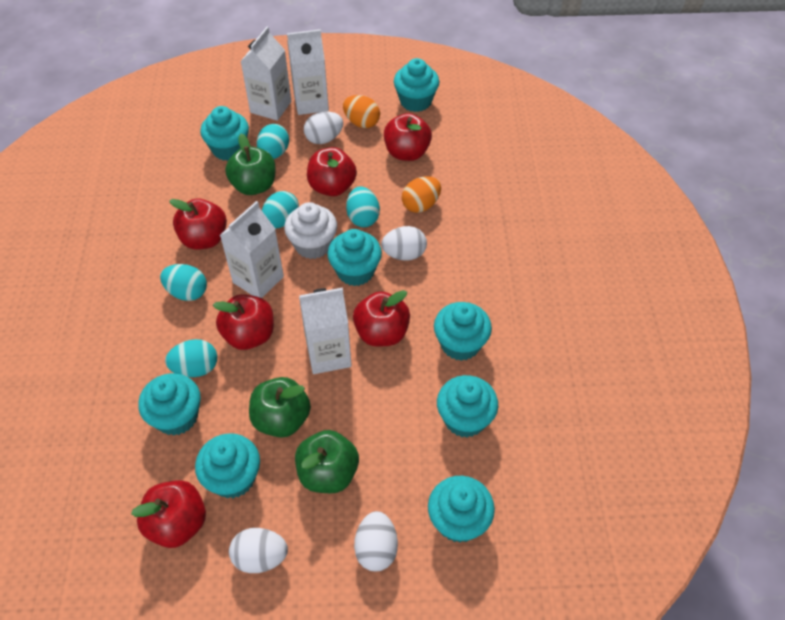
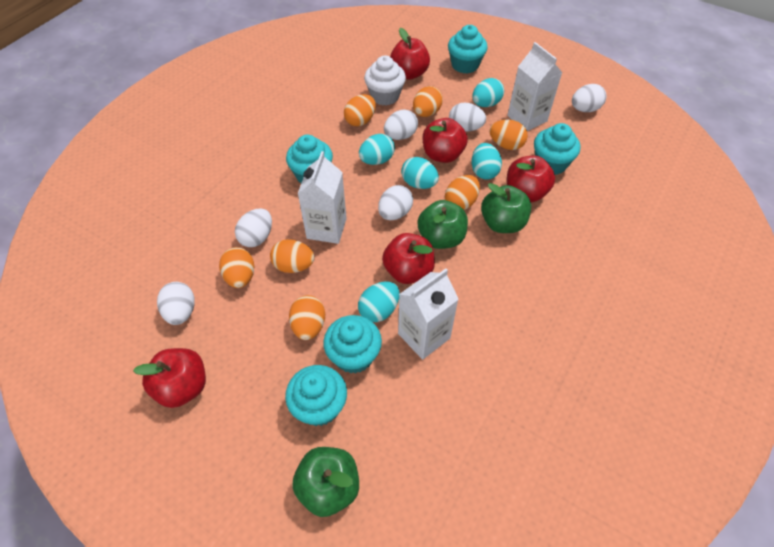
orange egg: [343,95,380,128] [402,176,441,213] = 2 -> [219,247,254,288] [270,239,315,273] [289,295,325,340] [344,94,376,127] [413,86,443,117] [445,175,480,210] [489,120,528,150] = 7
red apple: [131,480,206,548] [169,198,227,249] [213,294,274,350] [307,147,357,196] [353,290,410,347] [384,113,432,161] = 6 -> [133,348,206,408] [382,233,435,284] [390,28,430,80] [423,118,468,163] [507,156,555,202] = 5
turquoise cupcake: [138,373,201,436] [195,433,260,498] [200,106,249,161] [327,229,382,286] [394,58,439,112] [428,476,495,543] [434,302,492,361] [437,375,498,438] = 8 -> [285,365,347,426] [286,135,333,183] [323,315,382,374] [448,25,488,74] [534,123,581,175] = 5
white carton: [220,201,284,298] [240,27,291,121] [287,29,329,115] [299,287,352,374] = 4 -> [298,151,347,244] [398,269,459,360] [507,42,562,131] = 3
white egg: [229,528,288,573] [304,112,343,144] [354,511,398,571] [381,226,427,261] = 4 -> [157,282,195,325] [235,208,272,247] [378,185,413,220] [384,109,418,140] [449,103,486,132] [572,84,606,112] = 6

